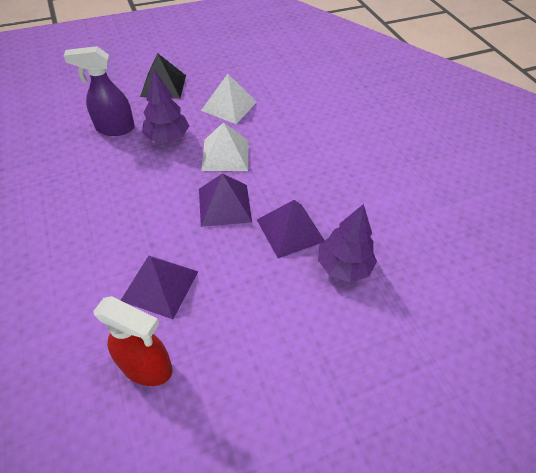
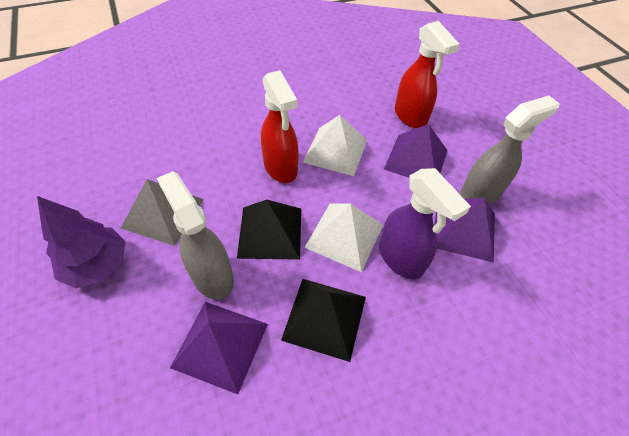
black pyramid: [140,53,186,99] = 1 -> [237,200,301,260] [281,279,366,362] = 2
grey pyramid: none = 0 -> [121,179,204,246] = 1
grey spray bottle: none = 0 -> [157,171,234,300] [460,96,560,204] = 2
purple tree: [142,69,189,142] [318,204,377,282] = 2 -> [37,196,126,288] = 1
red spray bottle: [93,296,173,386] = 1 -> [261,70,298,183] [395,21,460,128] = 2

